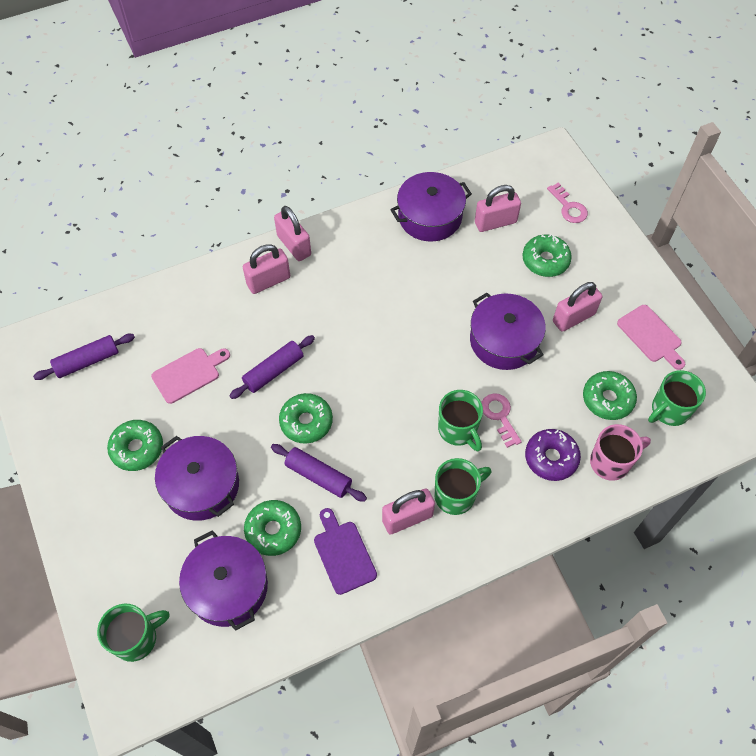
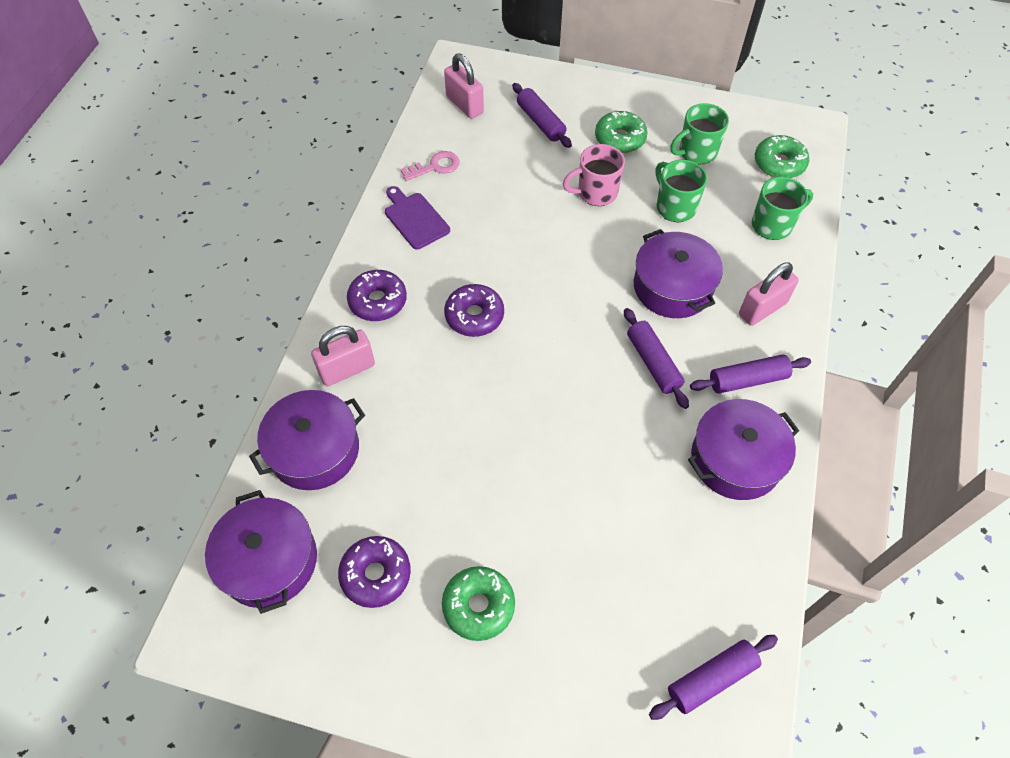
green donut: [107,420,163,471] [244,500,301,556] [279,393,333,444] [522,234,572,277] [583,371,637,420] = 5 -> [442,566,515,641] [595,111,647,153] [755,135,809,178] = 3
green mug: [97,604,169,662] [434,458,491,515] [438,390,483,451] [648,370,706,426] = 4 -> [656,160,707,222] [670,103,729,164] [752,177,813,240] = 3
pink cutting board: [151,348,230,404] [617,305,685,370] = 2 -> none = 0
pink key: [481,393,522,448] [547,182,588,223] = 2 -> [400,151,460,181] = 1
pink padlock: [243,244,290,294] [274,206,311,261] [382,489,435,535] [475,185,521,232] [553,282,602,332] = 5 -> [311,326,375,386] [444,53,484,119] [739,262,799,326] = 3
purple donut: [525,429,581,481] = 1 -> [338,536,411,608] [347,270,407,321] [444,284,504,337] = 3
purple rolling pin: [33,334,135,380] [230,335,315,399] [271,444,367,502] = 3 -> [512,83,572,148] [624,308,689,409] [649,635,778,720] [690,354,811,394] = 4

